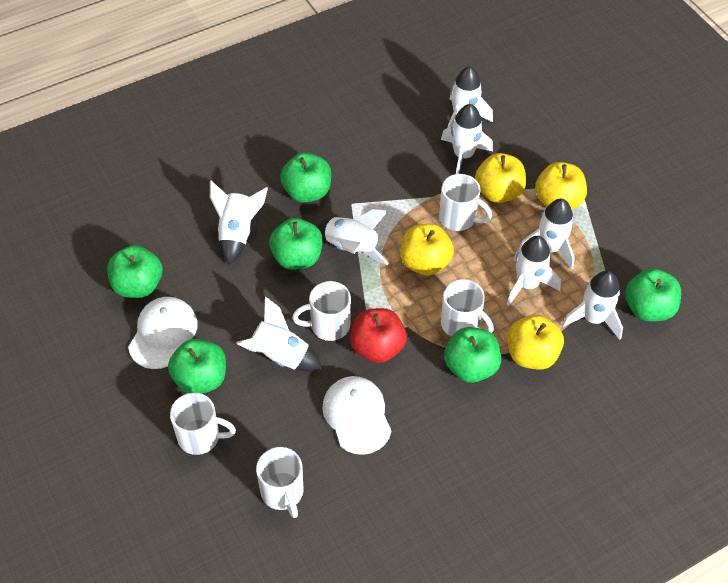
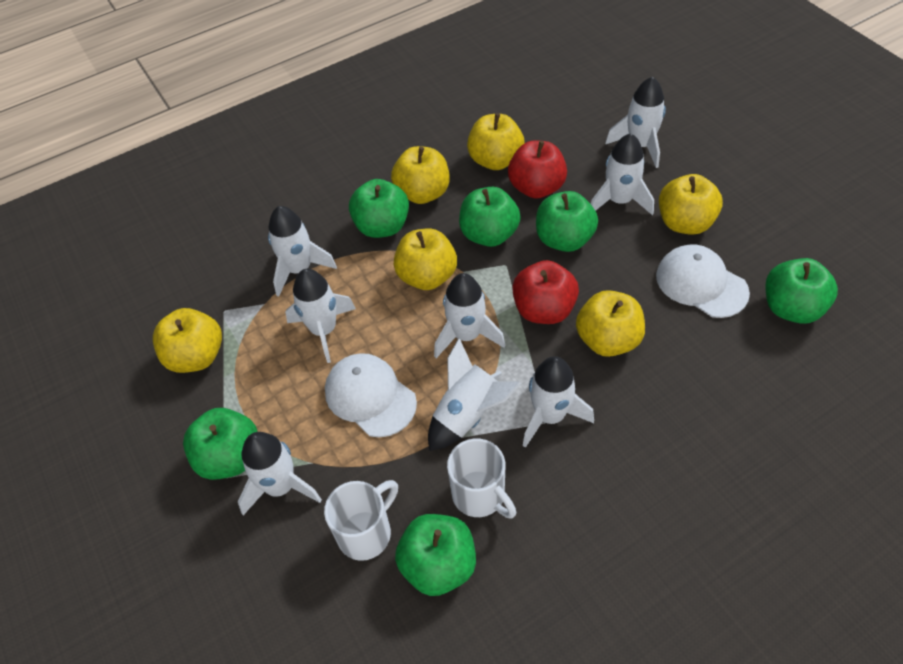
red apple: [350,308,407,363] = 1 -> [508,140,567,199] [512,260,579,324] = 2
white mug: [170,393,236,455] [256,447,304,518] [292,281,351,341] [439,174,492,231] [441,279,494,337] = 5 -> [324,480,398,561] [447,439,516,519] = 2
yellow apple: [400,224,454,275] [475,153,526,203] [507,315,564,370] [535,162,587,209] = 4 -> [153,308,222,373] [391,146,450,204] [394,228,457,290] [467,113,524,170] [576,290,645,357] [659,174,723,235] = 6

